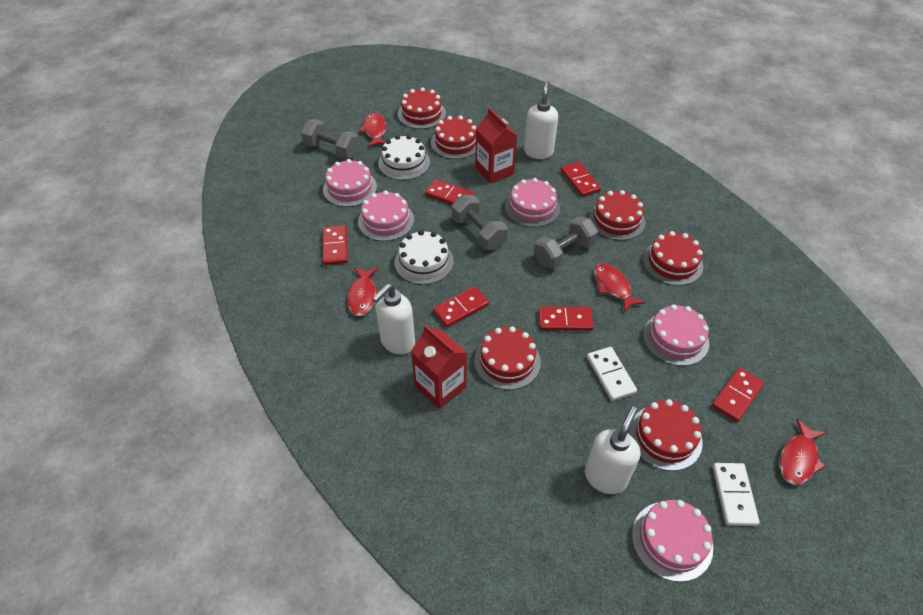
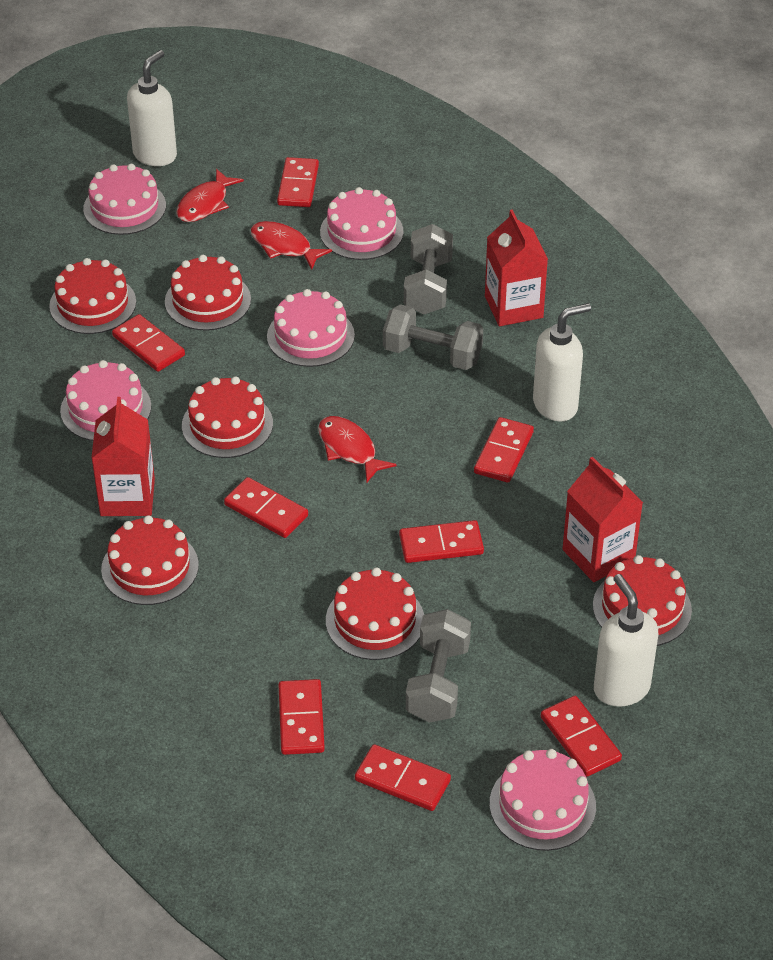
red carton: [411,325,467,409] [475,108,517,183] = 2 -> [92,397,155,516] [485,209,548,326] [563,457,643,582] = 3
red domino: [323,225,348,265] [425,179,475,205] [433,286,489,328] [538,307,594,331] [561,162,601,197] [712,368,764,422] = 6 -> [112,314,185,372] [224,477,308,538] [277,157,319,207] [278,679,325,755] [355,744,451,811] [399,520,484,563] [474,417,534,482] [541,696,622,777] = 8
red fish: [347,268,380,316] [359,113,386,147] [594,263,645,313] [779,419,826,485] = 4 -> [176,169,244,222] [251,221,332,270] [318,416,397,482] = 3
white cake: [378,135,430,180] [395,230,454,285] = 2 -> none = 0
white domino: [587,347,637,401] [713,463,760,526] = 2 -> none = 0

